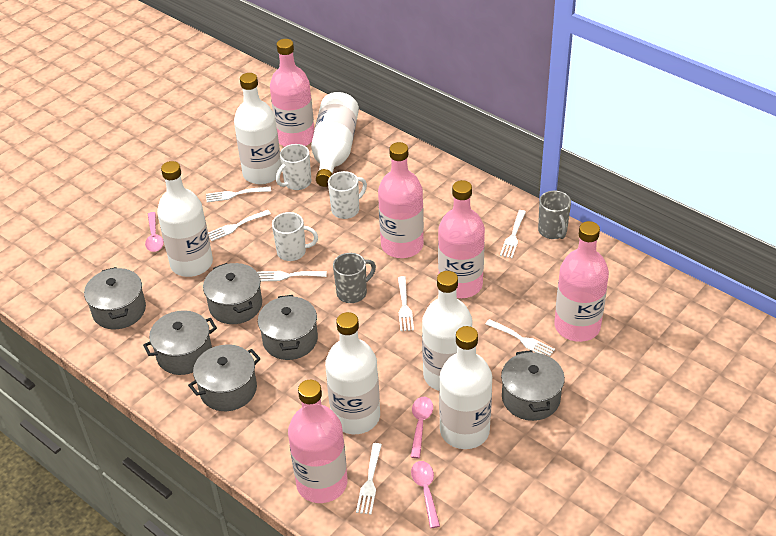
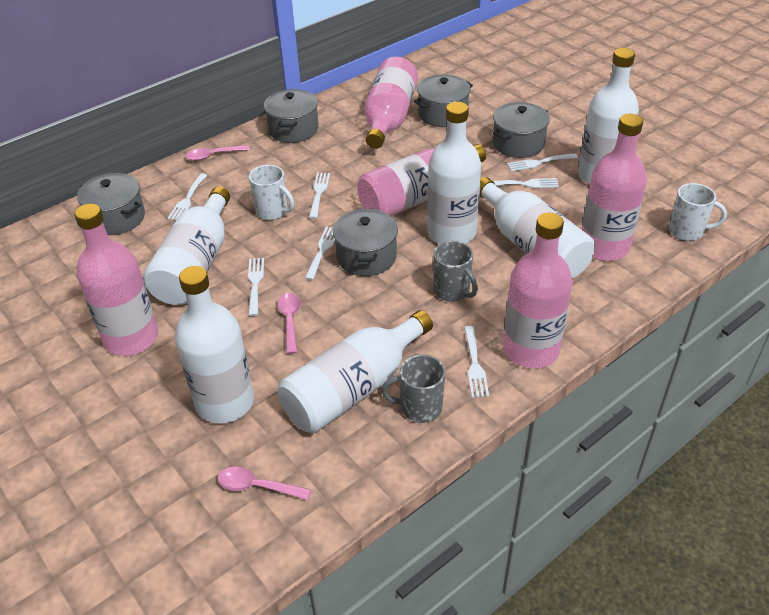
grey pot: [84,267,146,329] [143,311,217,375] [188,345,261,411] [203,263,262,324] [258,295,318,360] [501,350,565,421] = 6 -> [77,173,145,235] [264,89,319,143] [333,209,398,276] [414,75,473,127] [493,102,550,158] = 5
white mug: [272,212,318,261] [276,144,311,190] [328,171,367,219] = 3 -> [249,165,294,220] [669,183,727,241] = 2

